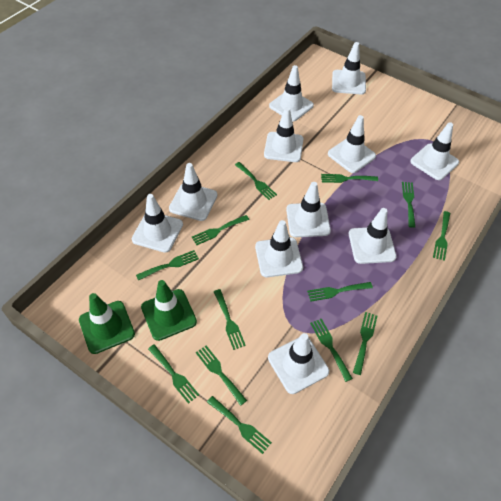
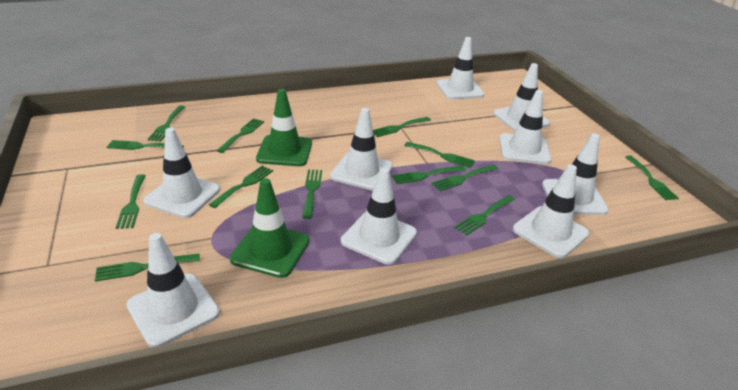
white traffic cone: [132,194,183,253] [169,163,217,221] [255,220,303,277] [264,107,303,162] [268,333,329,394] [269,65,314,121] [286,182,331,237] [328,115,376,173] [332,42,366,94] [349,208,396,264] [410,122,459,180] = 11 -> [126,233,220,347] [143,128,220,218] [330,108,393,191] [341,168,417,265] [436,37,485,99] [493,63,550,131] [499,90,552,164] [513,164,589,258] [542,133,609,215] = 9

